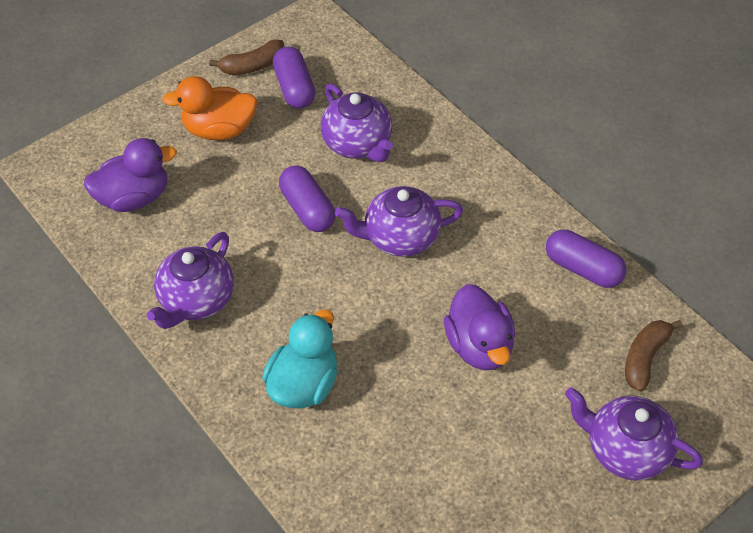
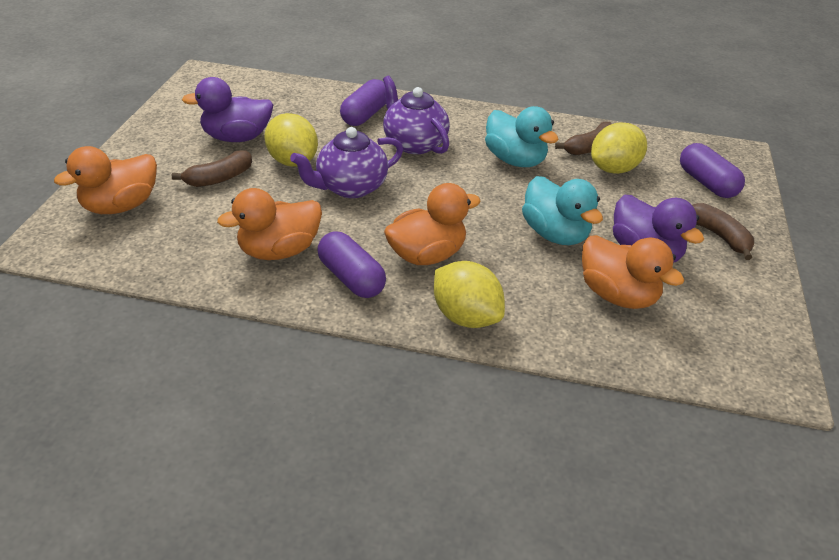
brown banana: [209,39,284,75] [625,320,682,392] = 2 -> [172,150,252,187] [555,122,612,155] [692,203,754,260] = 3
orange duck: [162,76,258,140] = 1 -> [54,146,157,214] [217,188,322,260] [384,183,481,265] [582,235,684,309] = 4
purple teapot: [147,232,234,329] [321,84,393,162] [335,186,463,257] [565,387,703,481] = 4 -> [290,127,403,198] [383,76,450,154] = 2
turquoise duck: [262,309,337,409] = 1 -> [485,106,559,167] [522,176,603,245] = 2
yellow lemon: none = 0 -> [264,113,318,167] [434,261,505,328] [591,123,647,174] = 3

